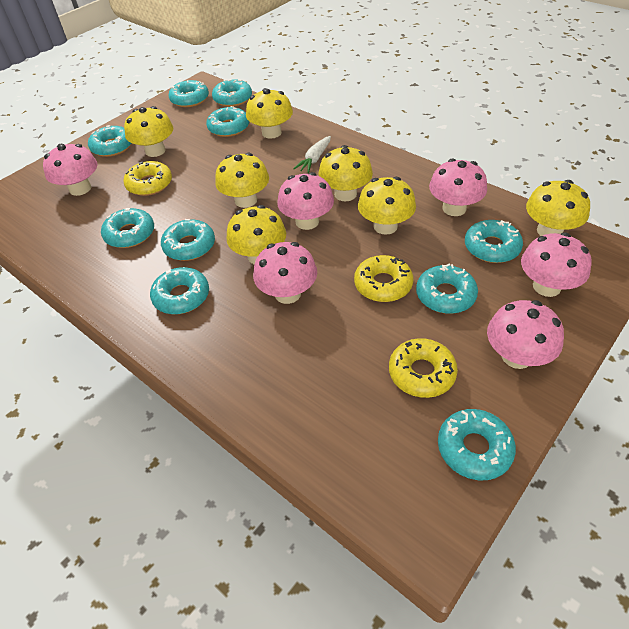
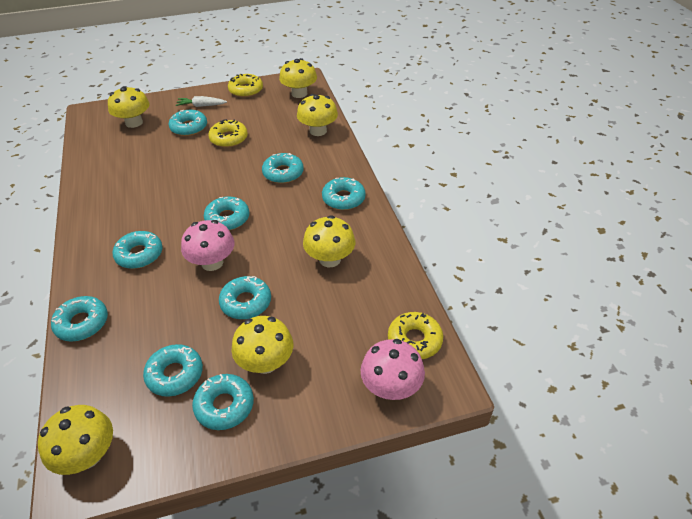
pink mushroom: [43,144,97,196] [253,242,317,304] [277,172,334,230] [429,159,487,216] [487,300,564,369] [521,233,592,297] = 6 -> [181,220,234,271] [361,339,425,400] = 2
turquoise donut: [88,125,131,157] [101,208,154,248] [150,267,209,314] [161,219,215,261] [169,80,209,107] [206,106,249,137] [212,79,252,107] [416,264,478,314] [438,409,516,480] [465,220,523,263] = 10 -> [51,296,108,342] [112,231,162,269] [143,344,203,397] [168,110,207,136] [192,374,254,430] [204,196,249,230] [219,276,271,319] [262,153,304,183] [322,177,366,210] = 9
yellow mushroom: [124,106,173,157] [215,153,269,208] [226,205,286,265] [246,88,293,139] [318,145,373,202] [358,177,416,235] [526,180,590,236] = 7 -> [38,405,113,475] [108,86,150,128] [231,316,293,374] [279,58,317,98] [297,94,338,136] [303,215,355,268] = 6

